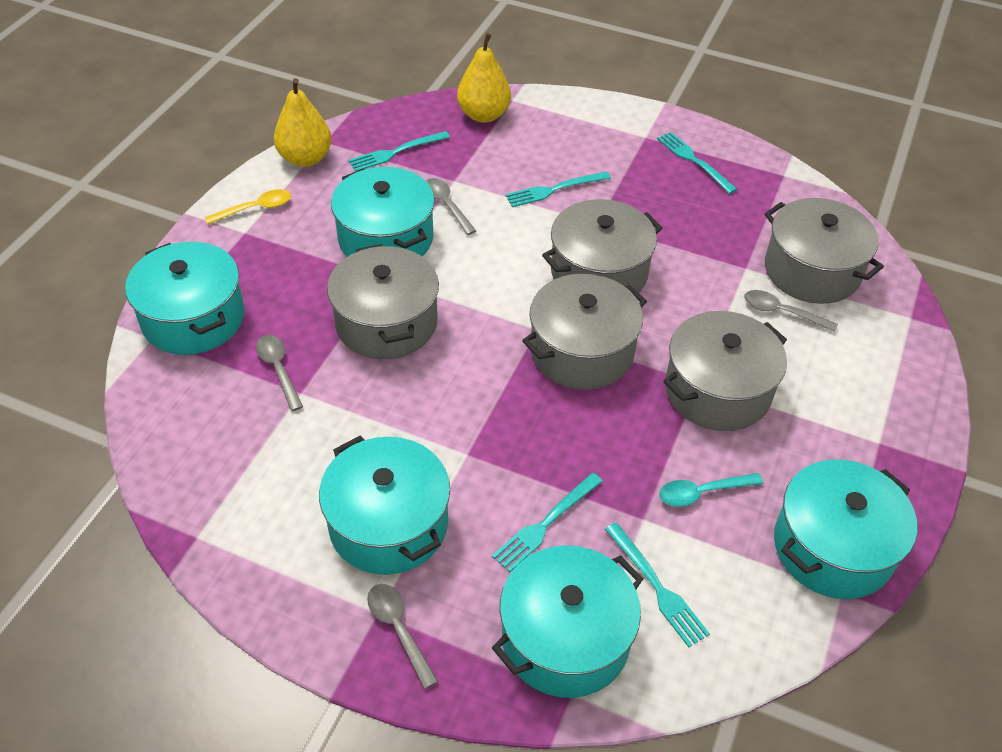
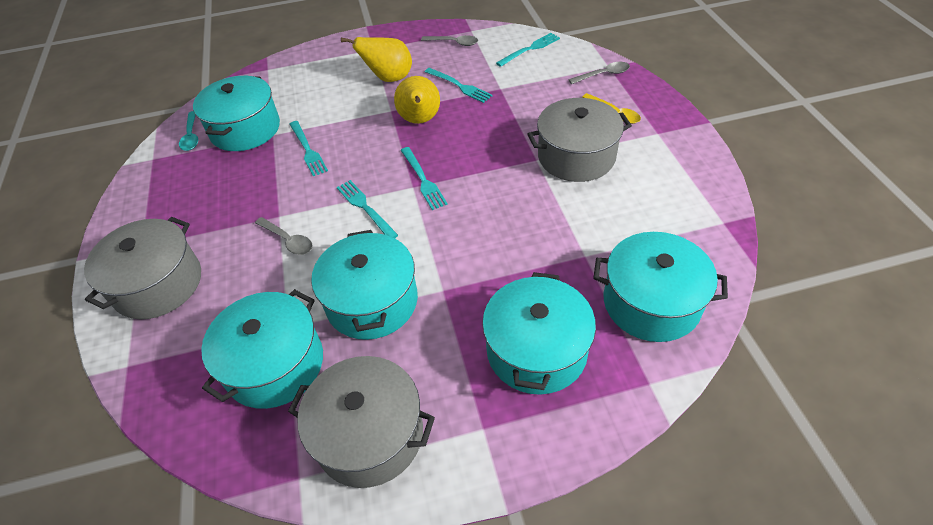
grey pot: [327,244,439,359] [522,274,647,390] [542,199,662,293] [663,311,787,431] [765,198,884,304] = 5 -> [84,217,201,319] [288,356,435,488] [528,98,632,182] = 3
grey spoon: [256,335,303,411] [367,584,438,689] [426,178,476,235] [744,290,838,332] = 4 -> [255,217,313,255] [421,35,478,46] [569,62,630,84] = 3

